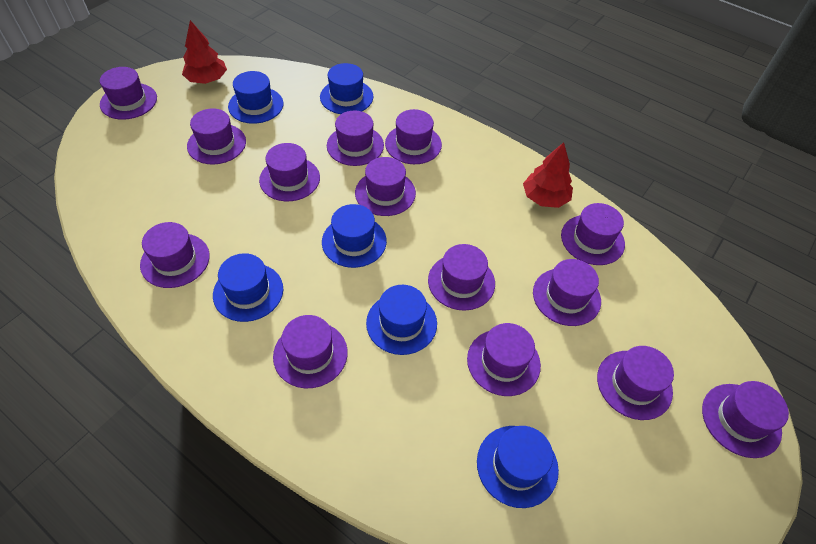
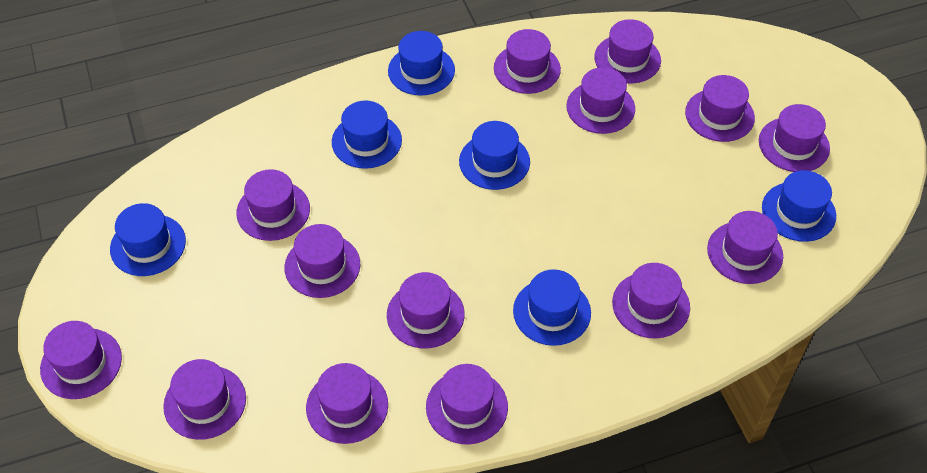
red tree: [182,20,227,84] [523,142,573,208] = 2 -> none = 0

